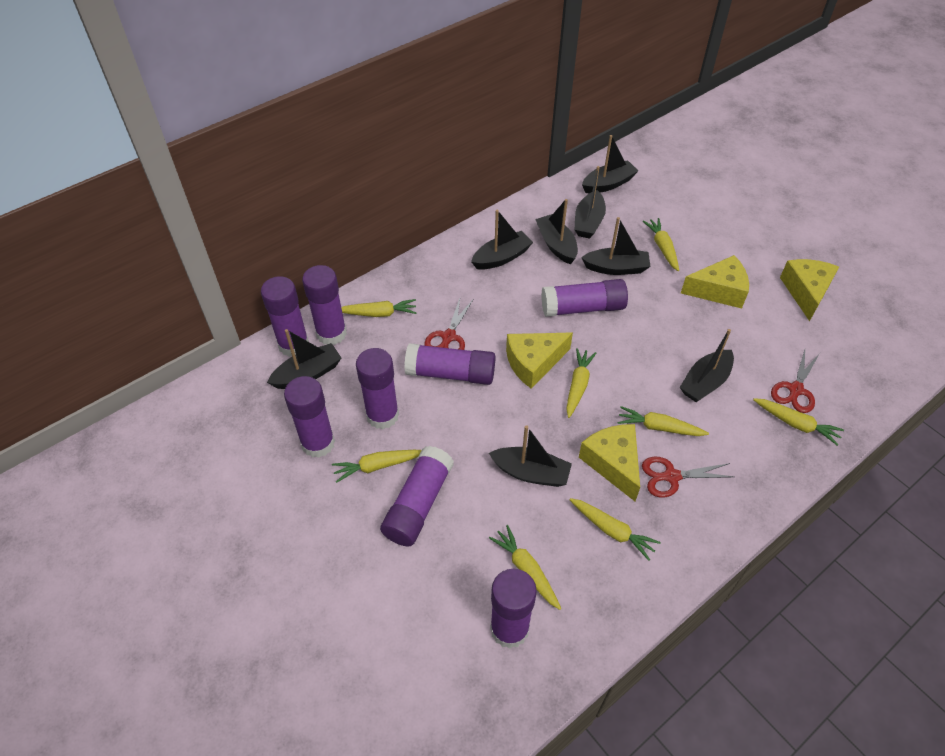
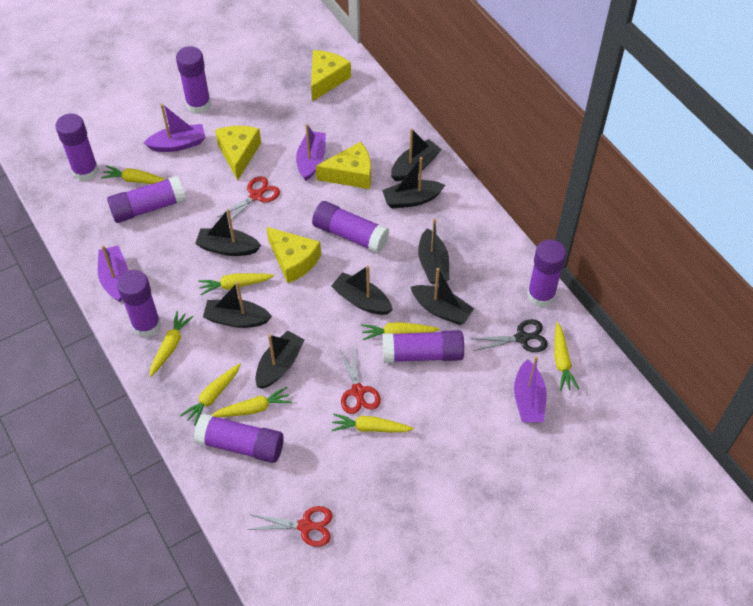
black scissors: none = 0 -> [471,319,548,352] = 1
purple boat: none = 0 -> [98,245,128,302] [144,104,205,152] [296,124,326,181] [514,356,547,422] = 4

